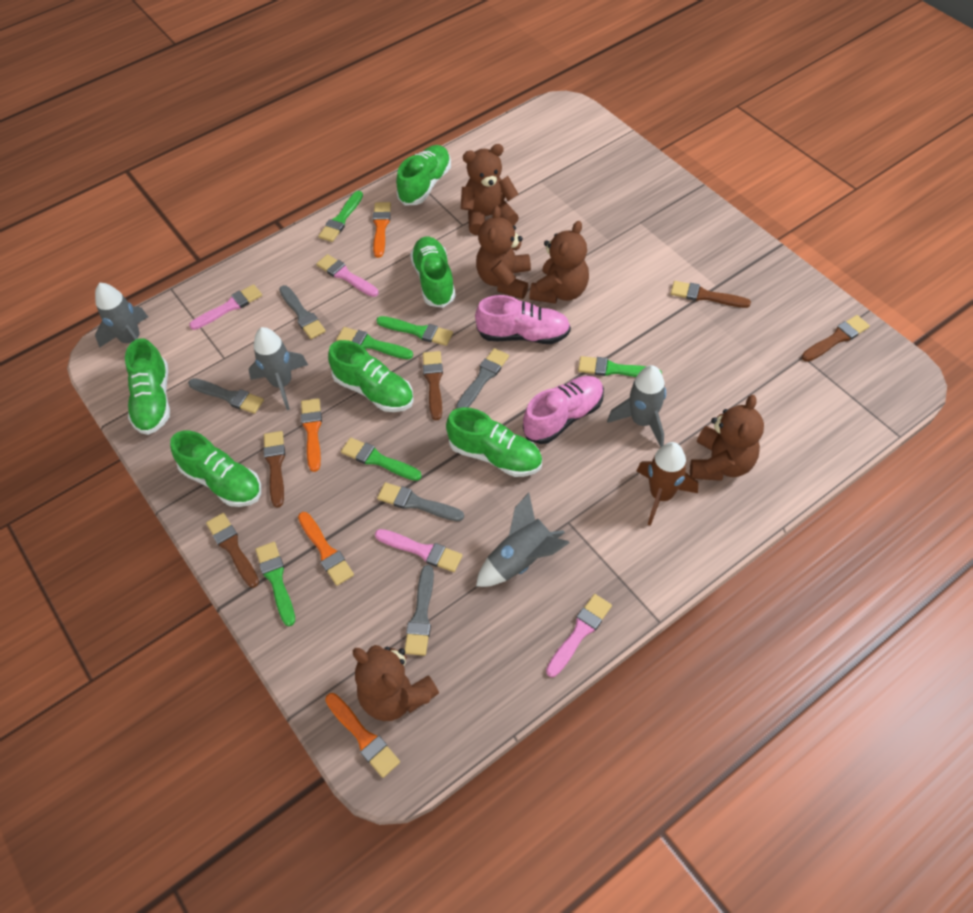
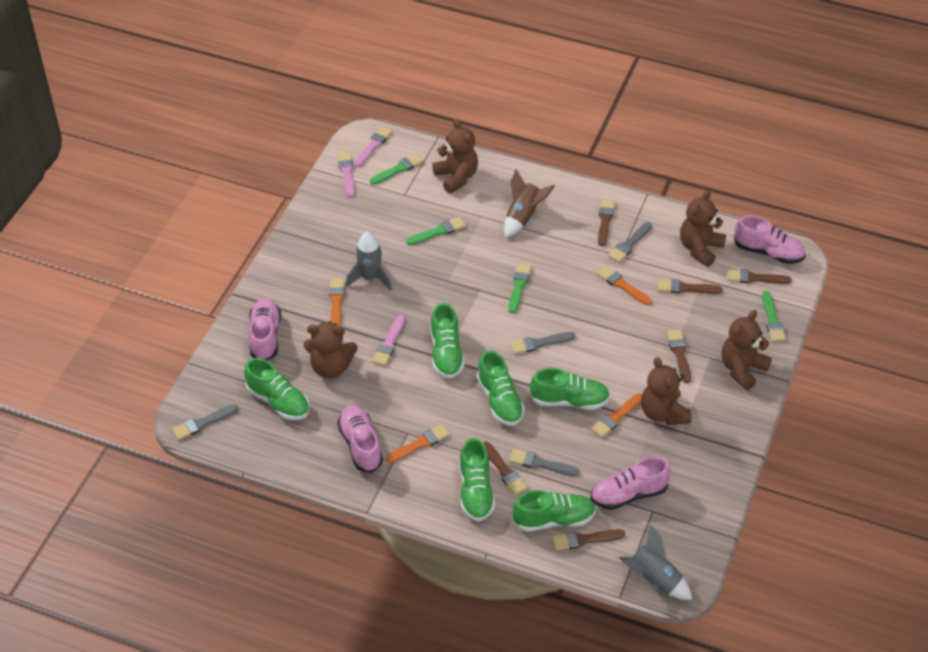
brown brush: [206,513,259,588] [264,431,285,508] [423,351,443,420] [671,281,751,308] [802,315,870,362] = 5 -> [483,441,528,495] [552,529,625,551] [598,199,615,246] [658,279,722,294] [667,329,691,383] [727,269,791,284] = 6
green brush: [255,542,295,626] [318,191,363,242] [336,327,413,359] [341,437,422,481] [376,316,453,346] [578,356,662,377] = 6 -> [370,153,424,185] [406,217,466,245] [508,263,532,313] [762,291,786,342] = 4
grey brush: [188,378,264,414] [279,285,326,339] [377,482,464,521] [404,565,434,656] [456,348,509,408] = 5 -> [172,404,238,440] [509,449,579,476] [510,332,575,354] [608,222,652,263] = 4
grey rocket: [95,283,148,348] [248,327,308,410] [476,492,570,587] [607,365,666,447] = 4 -> [346,231,392,290] [619,524,692,600] = 2
pink brush: [189,284,262,330] [316,254,379,297] [375,529,463,572] [546,594,612,677] = 4 -> [337,152,355,197] [354,126,392,167] [372,315,405,366] = 3
pink shoe: [475,295,571,344] [523,376,604,444] = 2 -> [249,298,281,360] [337,405,383,472] [590,456,671,510] [734,215,806,264] = 4

